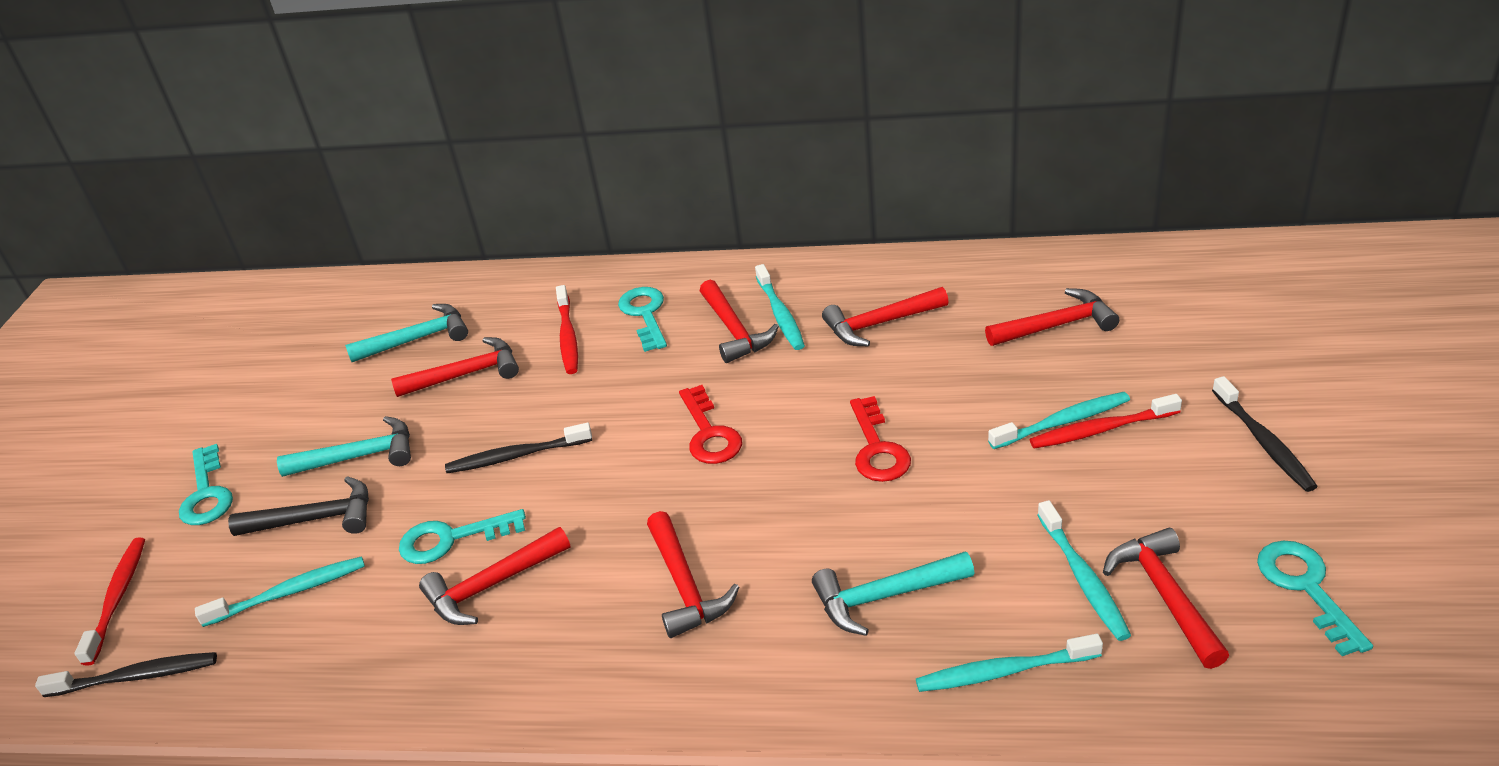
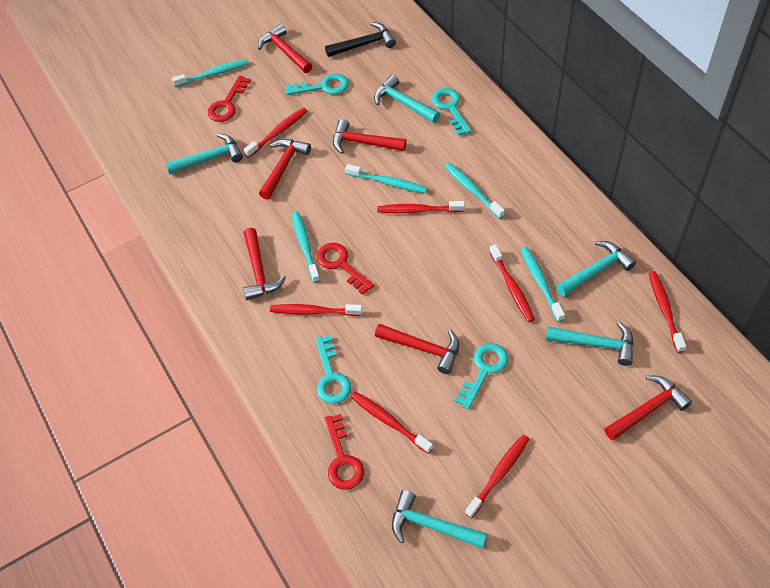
black toothbrush: [35,652,217,697] [445,423,592,473] [1212,376,1318,492] = 3 -> none = 0
red hammer: [391,337,519,397] [419,527,571,625] [647,511,739,638] [700,280,779,363] [822,287,949,346] [985,288,1119,346] [1103,528,1229,669] = 7 -> [243,228,286,300] [258,24,312,73] [259,139,311,200] [333,119,406,154] [375,324,459,374] [604,375,692,440] = 6
red key: [679,385,742,464] [850,396,911,482] = 2 -> [208,75,251,122] [317,243,374,295] [324,414,364,490] = 3
red toothbrush: [74,537,145,666] [556,285,578,374] [1030,394,1182,449] = 3 -> [244,107,307,158] [270,304,363,316] [351,392,433,454] [377,201,465,213] [465,435,529,518] [489,244,535,322] [649,271,686,353] = 7
turquoise hammer: [277,416,411,477] [345,304,468,362] [812,551,974,636] = 3 -> [165,133,243,175] [374,75,440,123] [392,490,487,549] [546,321,634,366] [556,241,636,297] = 5

